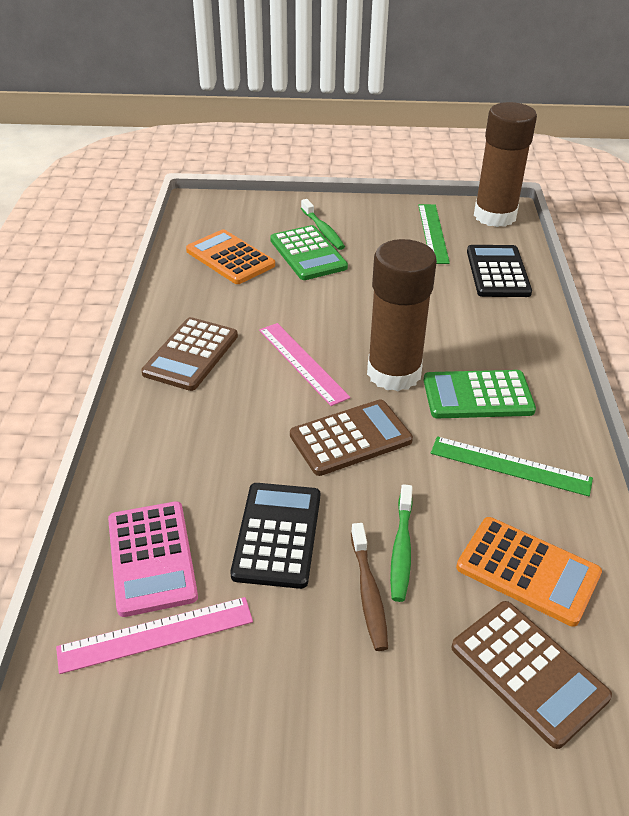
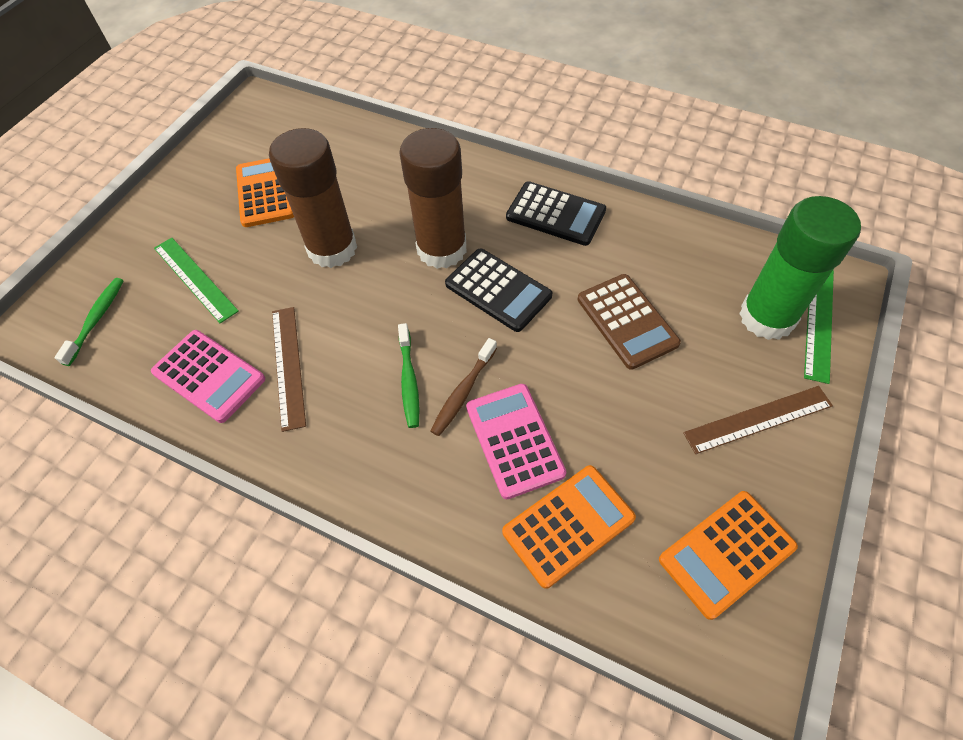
brown calculator: [141,317,238,391] [290,400,413,476] [451,601,612,749] = 3 -> [578,274,681,370] = 1
brown ruler: none = 0 -> [272,307,306,432] [683,386,833,454] = 2
green calculator: [270,225,348,280] [423,370,536,418] = 2 -> none = 0
green glue stick: none = 0 -> [739,196,861,340] = 1
orange calculator: [186,229,275,284] [456,517,602,627] = 2 -> [236,158,294,227] [502,465,636,589] [659,491,798,620] = 3
pink calculator: [108,501,198,617] = 1 -> [151,330,265,423] [466,384,566,499] = 2
pink ruler: [56,597,253,674] [259,323,350,406] = 2 -> none = 0

